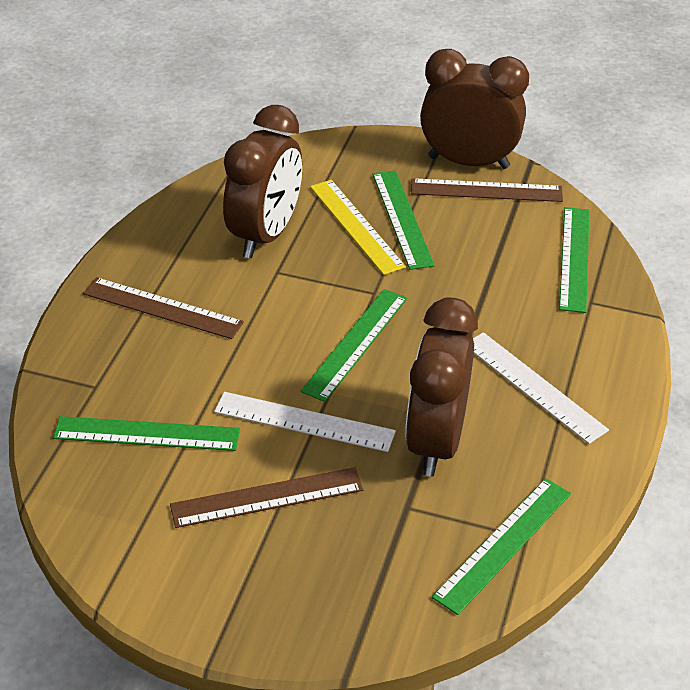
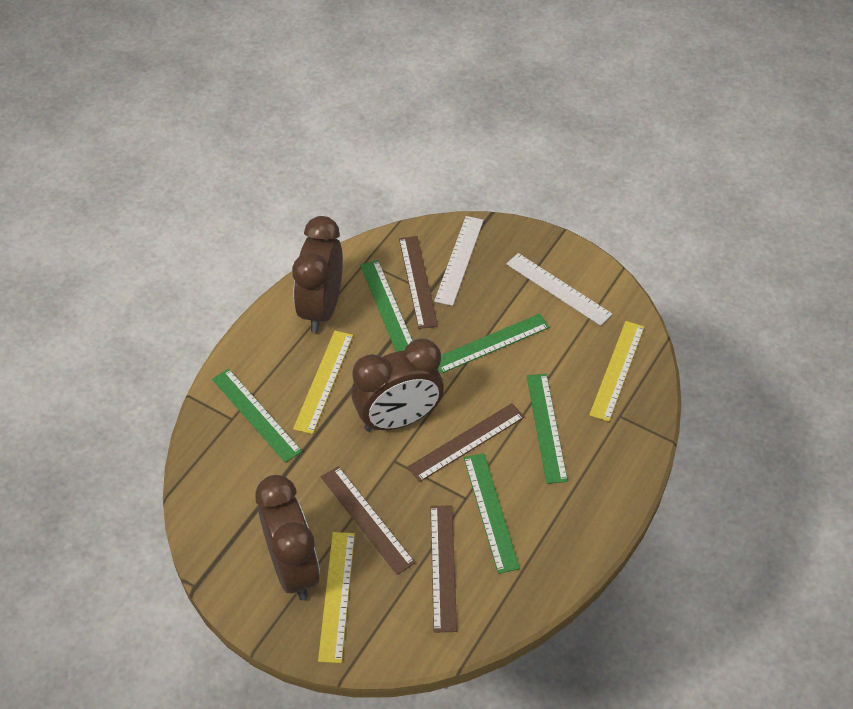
brown ruler: [83,277,244,339] [170,467,363,528] [411,178,563,202] = 3 -> [321,466,415,575] [399,236,438,329] [407,403,525,482] [430,506,457,632] = 4
yellow ruler: [310,180,406,275] = 1 -> [293,331,353,434] [318,532,355,663] [589,321,645,422] = 3

